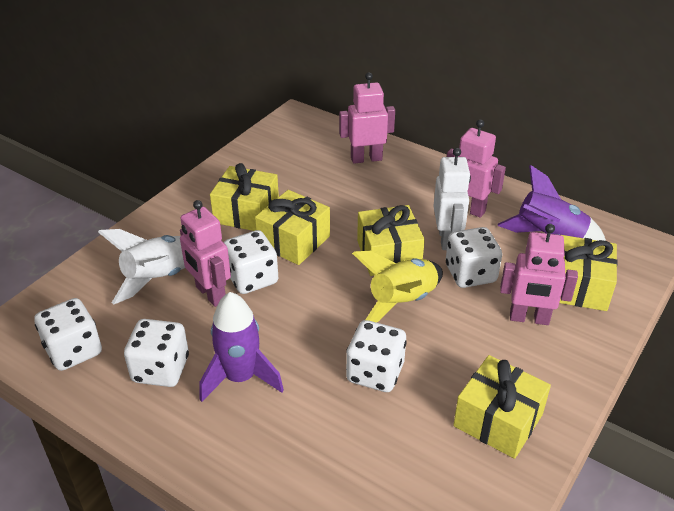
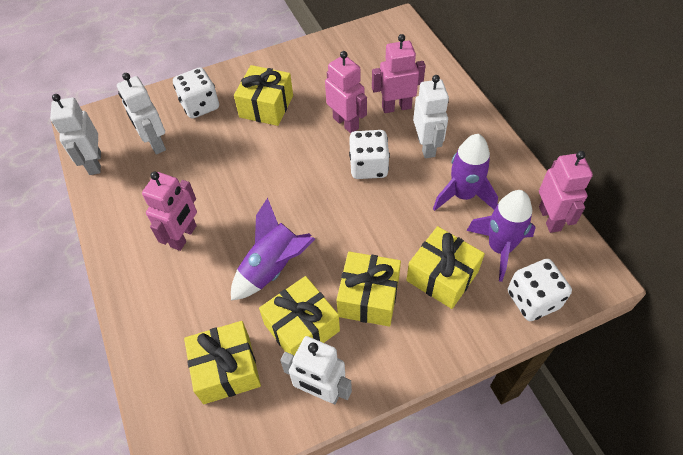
purple rocket: [200,292,284,402] [497,165,606,241] = 2 -> [231,198,315,300] [433,134,498,211] [467,190,536,282] = 3
white dice: [34,298,102,371] [124,319,189,387] [223,230,278,294] [346,320,407,392] [446,227,502,288] = 5 -> [173,67,219,119] [349,130,390,179] [508,259,572,321] = 3
white robot: [434,148,471,250] = 1 -> [50,94,101,175] [117,73,166,154] [280,336,352,404] [413,75,449,158] = 4
white rocket: [98,229,185,305] = 1 -> none = 0
yellow rocket: [352,251,443,322] = 1 -> none = 0

